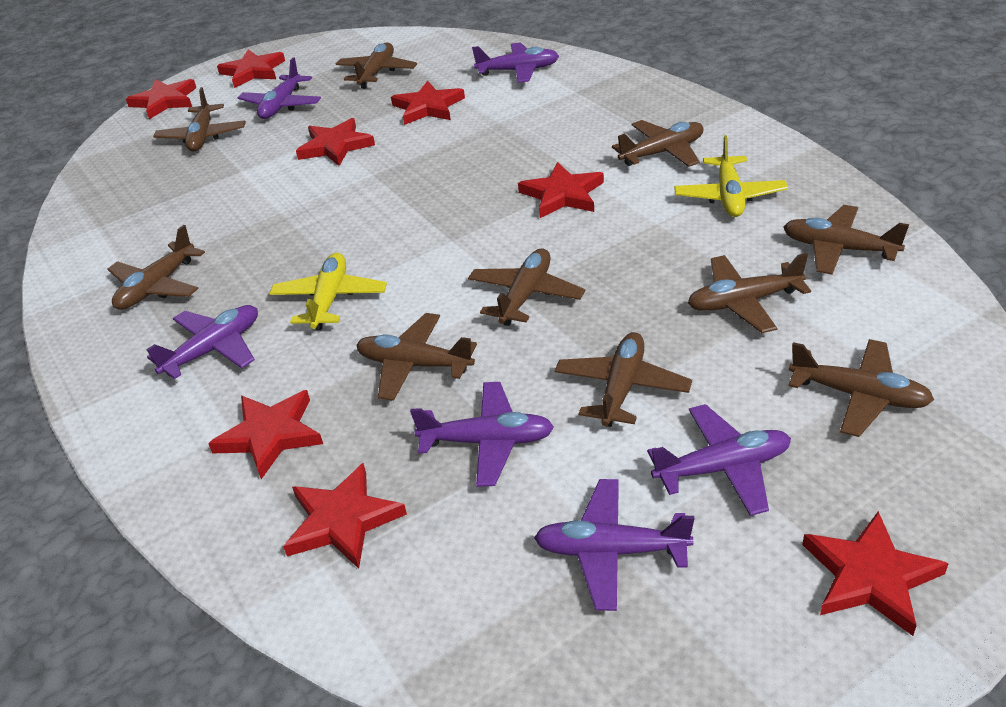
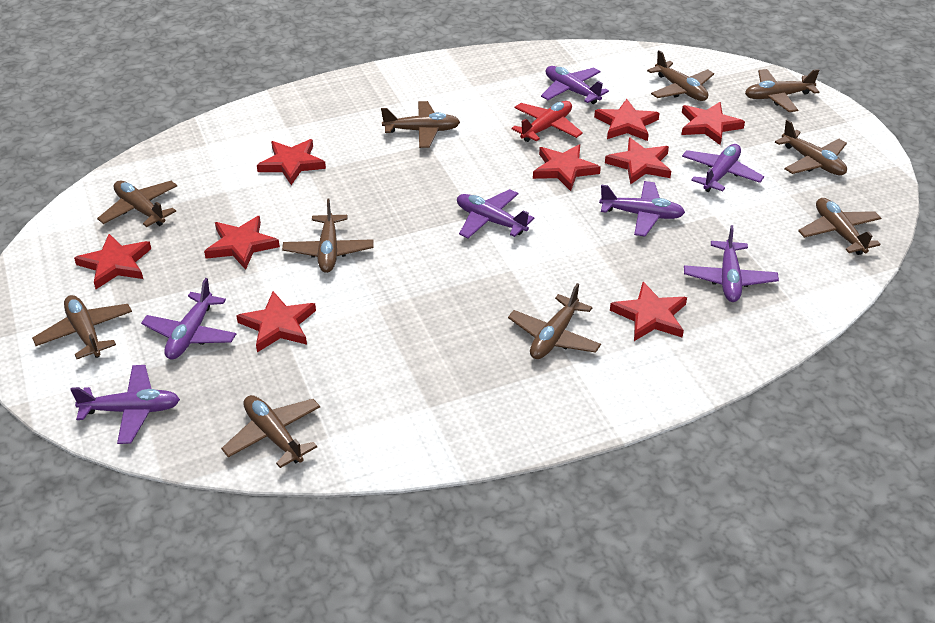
purple plane: [146,305,258,379] [238,58,321,119] [410,382,554,487] [472,42,559,83] [534,479,694,611] [647,404,791,516] = 6 -> [70,365,180,444] [141,278,236,360] [457,189,534,238] [541,66,609,104] [599,181,685,237] [682,144,764,192] [684,225,779,302] = 7
red plane: none = 0 -> [511,101,583,142] = 1
red star: [126,79,196,119] [208,390,323,479] [217,49,285,88] [283,463,407,569] [296,118,375,166] [391,81,465,125] [518,162,604,218] [802,511,949,636] = 8 -> [74,234,151,289] [204,216,280,270] [236,291,316,352] [257,139,326,185] [533,144,601,191] [594,99,660,141] [605,138,671,185] [610,282,687,341] [681,102,745,145] = 9
yellow plane: [269,253,387,330] [674,135,788,217] = 2 -> none = 0

